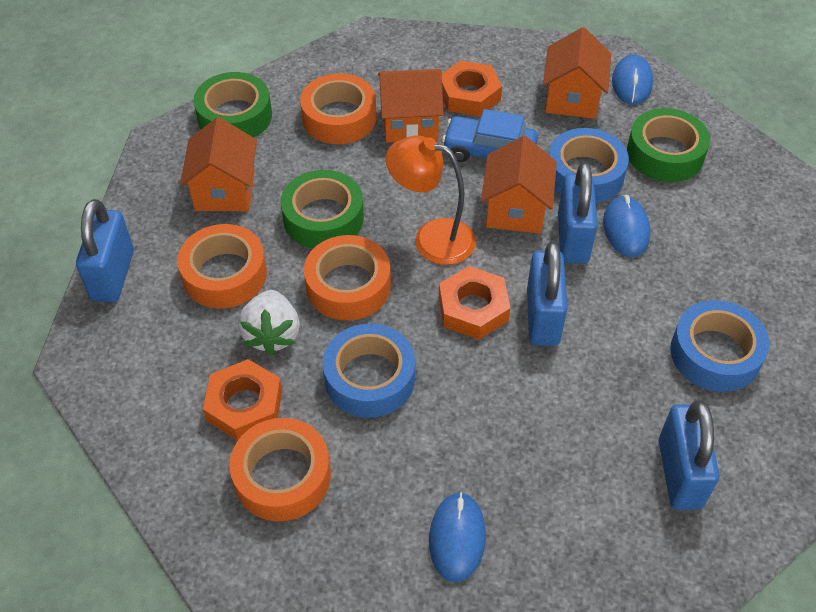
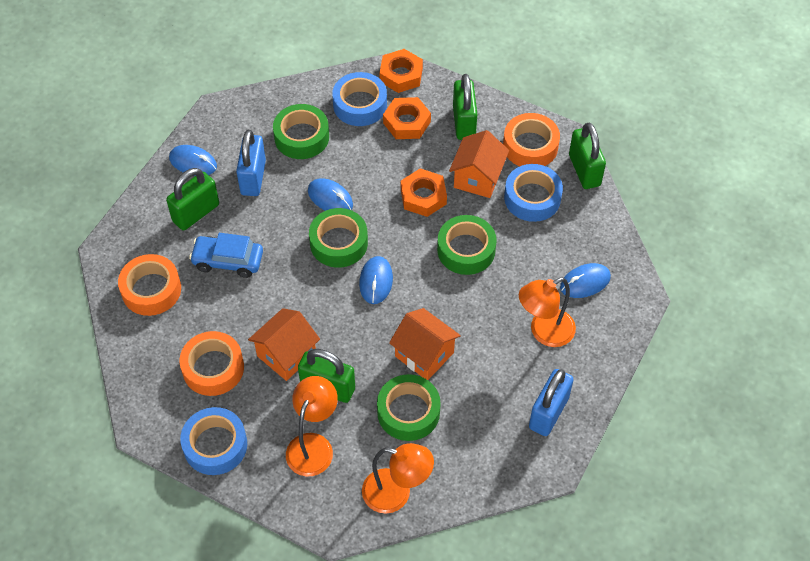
blue mouse: [429,492,486,582] [603,195,651,257] [612,55,653,105] = 3 -> [169,145,217,176] [308,178,353,211] [359,256,393,304] [560,263,611,298] = 4
blue padlock: [76,199,134,302] [527,241,567,346] [558,162,598,264] [659,400,720,510] = 4 -> [236,130,266,196] [529,369,574,436] = 2
green padlock: none = 0 -> [166,168,219,230] [298,349,355,403] [453,74,477,140] [569,123,606,189] = 4
green tape: [193,72,272,138] [281,170,364,249] [627,108,710,182] = 3 -> [273,104,329,159] [309,208,368,268] [377,374,441,441] [437,215,497,275] = 4
orange house: [180,117,257,211] [378,69,444,143] [481,136,557,234] [543,27,611,119] = 4 -> [248,308,320,381] [389,308,461,380] [449,130,509,198] = 3
orange lamp: [386,135,476,265] = 1 -> [286,376,338,476] [362,443,434,513] [519,277,576,347] = 3
orange tape: [177,224,267,308] [229,418,331,521] [300,73,376,144] [304,235,391,321] = 4 -> [118,254,181,316] [179,331,244,396] [503,113,560,166] = 3
white strawberry: [238,290,300,355] = 1 -> none = 0

